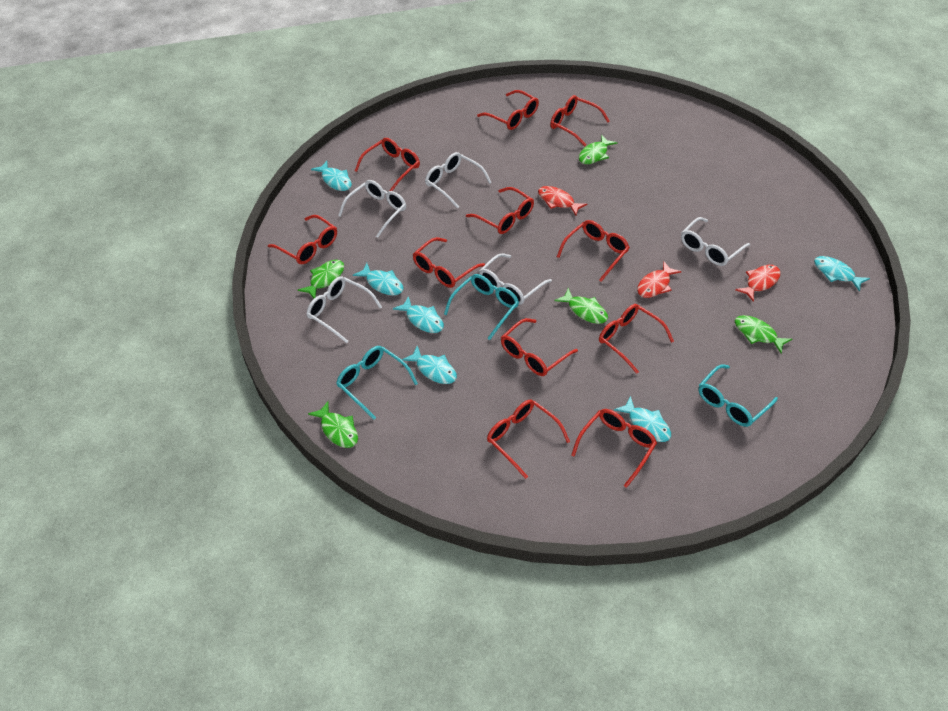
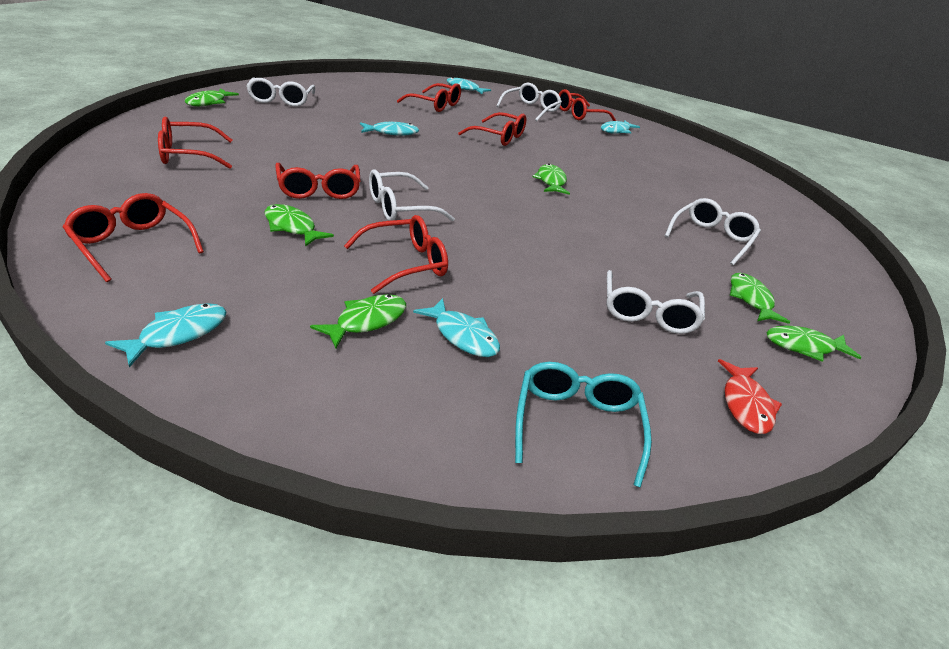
green fish: [298,260,344,298] [308,401,358,448] [554,288,608,324] [579,135,617,164] [735,315,792,353] = 5 -> [185,88,239,106] [264,204,334,247] [310,294,406,348] [532,164,570,195] [730,273,790,324] [767,326,862,362] = 6
red fish: [538,186,587,215] [637,261,682,298] [735,265,781,302] = 3 -> [718,359,782,434] = 1
red glasses: [268,215,337,264] [355,138,420,191] [413,237,485,288] [466,187,534,234] [477,90,539,130] [487,400,570,479] [501,318,578,376] [550,95,610,146] [557,220,630,282] [571,409,657,488] [599,304,674,374] = 11 -> [63,193,204,282] [158,117,232,169] [275,163,361,199] [344,215,448,294] [397,83,461,112] [458,112,526,146] [559,89,616,121] = 7
turquoise fish: [311,161,352,191] [353,263,404,295] [393,296,444,333] [402,346,457,384] [614,396,671,442] [814,256,870,292] = 6 -> [105,303,227,367] [360,122,419,136] [413,298,500,357] [447,77,491,94] [601,120,640,134] = 5
turquoise glasses: [336,346,418,420] [444,274,519,340] [698,364,778,427] = 3 -> [515,362,652,488] = 1

